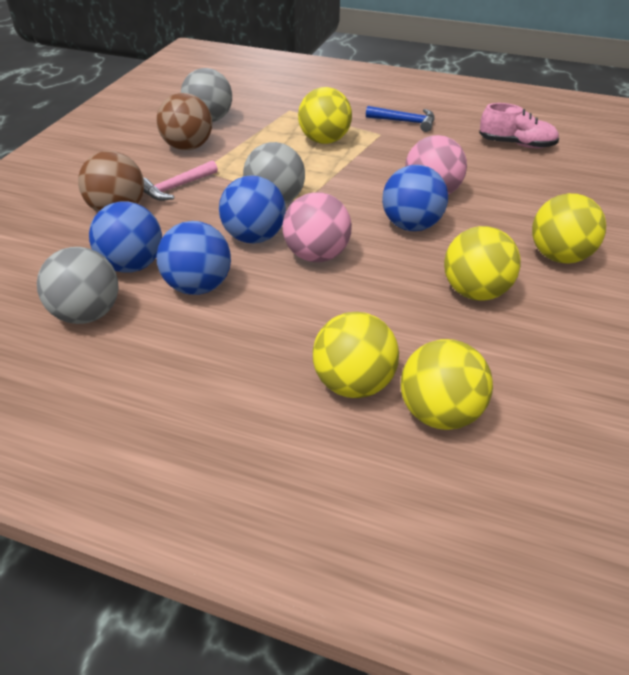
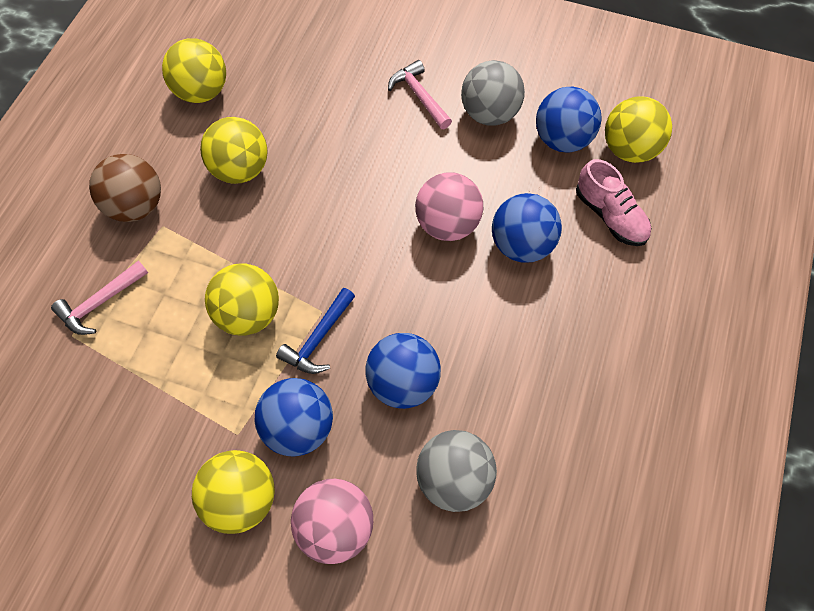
brown ball: [78,151,144,212] [156,93,212,150] = 2 -> [89,154,161,222] = 1
grey ball: [37,247,118,324] [181,68,232,122] [243,142,305,204] = 3 -> [416,430,497,512] [461,60,525,126] = 2
pink hammer: [143,160,218,201] = 1 -> [51,261,148,335] [388,60,452,129] = 2

